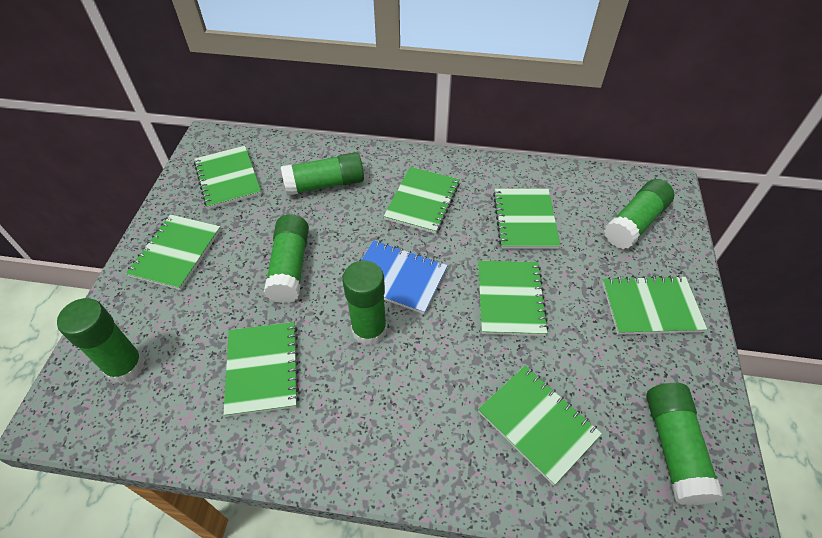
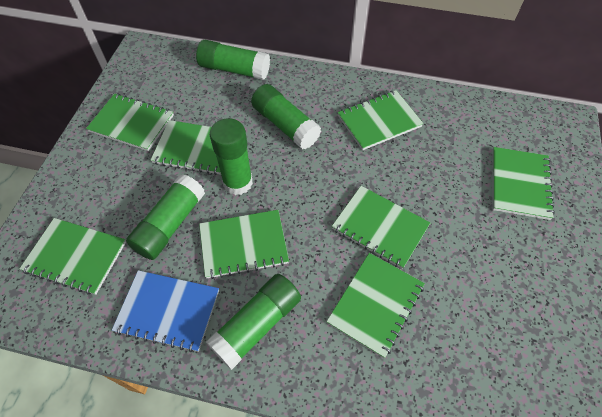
green glue stick: [57,298,145,384] [264,214,309,303] [281,152,364,196] [342,261,387,346] [604,179,674,249] [646,383,723,505] = 6 -> [126,174,205,260] [196,40,270,80] [206,274,301,370] [210,118,253,195] [251,84,321,149] = 5

